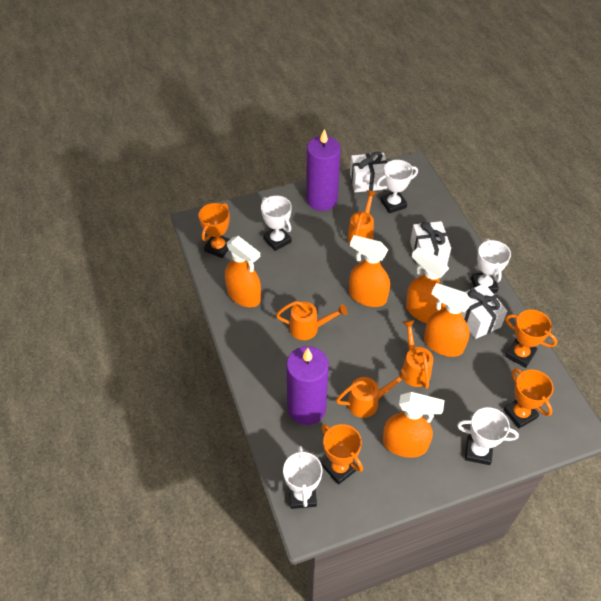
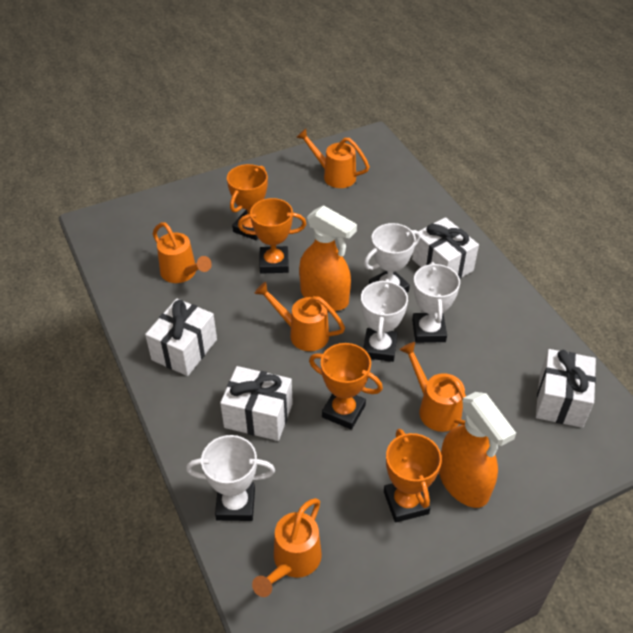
orange spray bottle: [225,236,261,307] [349,235,390,307] [383,392,445,458] [406,247,449,323] [424,283,472,357] = 5 -> [299,205,357,311] [439,392,516,508] = 2
orange watering can: [276,301,348,340] [336,369,409,418] [347,190,377,243] [402,320,433,389] = 4 -> [153,222,212,283] [252,498,322,597] [255,282,345,351] [296,128,370,188] [400,342,466,432] = 5
purple candle: [286,346,329,425] [306,129,341,211] = 2 -> none = 0
white gift: [350,151,387,192] [410,221,451,265] [462,283,507,339] = 3 -> [145,299,217,376] [220,366,293,441] [412,217,479,279] [536,349,596,428] = 4
white trophy: [261,196,292,251] [283,446,322,509] [376,160,418,214] [457,407,519,465] [471,239,511,293] = 5 -> [186,435,275,521] [361,279,408,362] [364,223,420,293] [412,262,460,343] = 4

